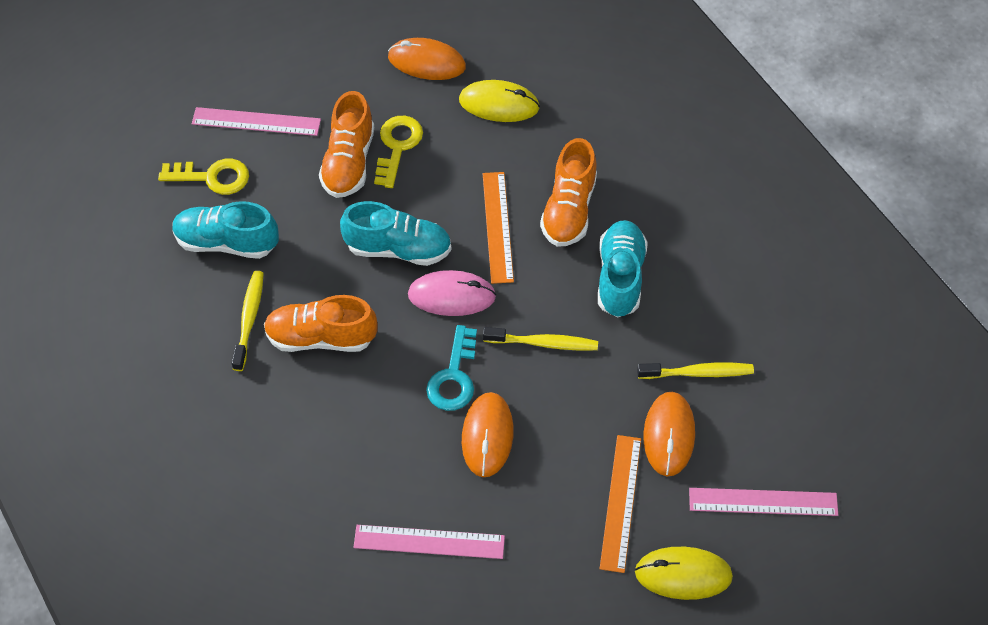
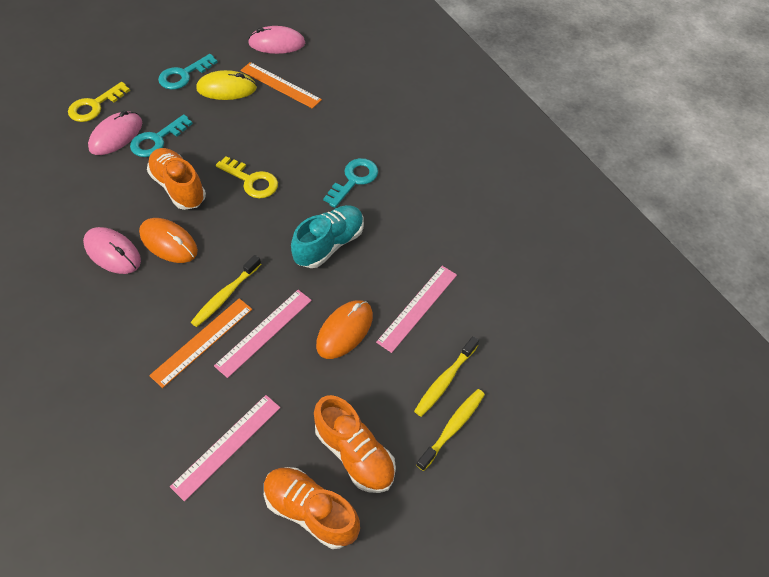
orange mouse: [388,38,466,80] [462,392,514,477] [644,392,695,476] = 3 -> [139,218,198,263] [316,300,373,359] = 2
pink mouse: [408,270,496,316] = 1 -> [83,227,141,274] [88,111,142,155] [248,26,305,54] = 3
turquoise key: [426,325,477,411] = 1 -> [130,114,193,157] [158,54,218,90] [323,158,378,208] = 3
turquoise shoe: [172,201,279,259] [340,201,452,266] [598,220,648,317] = 3 -> [291,205,364,268] = 1
yellow mouse: [459,80,540,122] [635,547,733,600] = 2 -> [196,70,257,100] = 1

